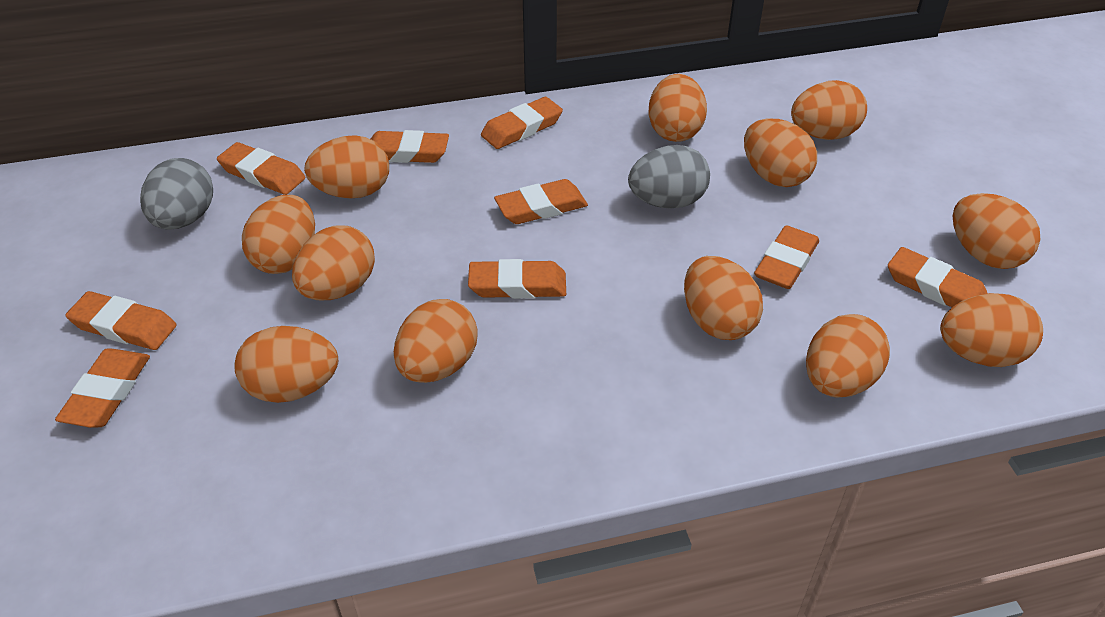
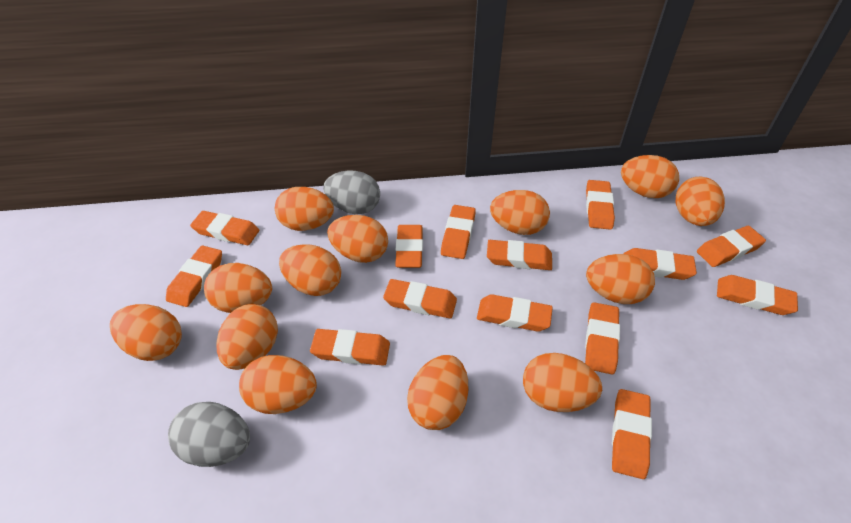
orange egg: [234,326,338,403] [242,195,315,274] [292,226,375,300] [304,135,389,199] [394,299,477,383] [649,74,707,142] [684,256,763,340] [744,118,817,187] [791,80,867,140] [806,314,890,398] [940,293,1043,367] [953,193,1040,269] = 12 -> [110,304,182,361] [204,263,272,313] [217,304,278,370] [239,355,317,414] [275,187,334,231] [279,244,341,296] [327,215,388,263] [407,355,468,430] [490,190,550,235] [523,353,602,412] [586,254,655,304] [621,155,679,198] [676,177,725,226] = 13
orange eraser: [55,348,150,428] [65,291,176,350] [217,142,305,195] [370,130,449,163] [468,259,566,299] [481,97,563,149] [494,179,588,224] [754,225,819,289] [888,247,988,307] = 9 -> [166,245,222,307] [190,211,259,245] [310,329,390,366] [383,279,457,318] [395,225,423,268] [441,205,476,259] [477,294,553,332] [487,240,552,270] [585,302,620,374] [586,180,615,230] [612,389,652,479] [623,248,697,280] [697,226,766,267] [717,275,798,315] = 14

